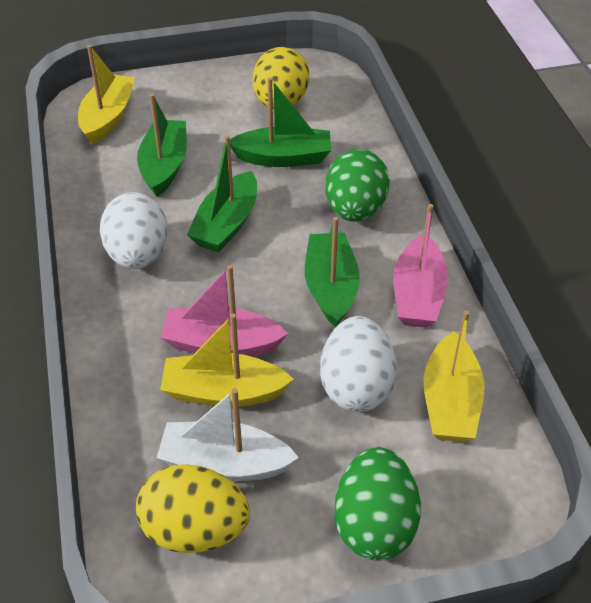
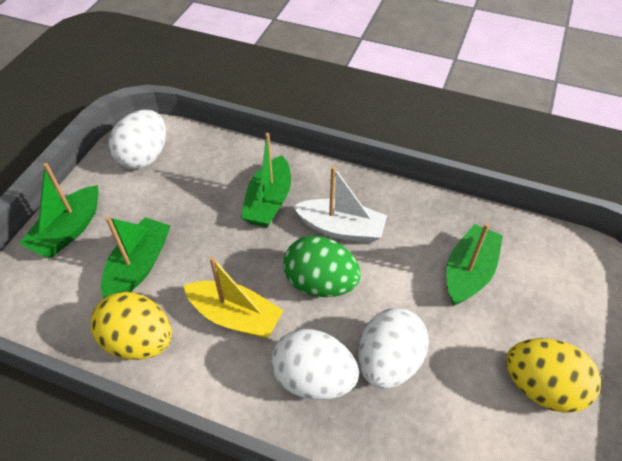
green egg: [325,149,390,222] [334,447,421,560] = 2 -> [284,235,361,297] = 1
pink boat: [160,265,288,356] [393,204,449,328] = 2 -> none = 0
white egg: [100,192,168,269] [320,316,397,412] = 2 -> [109,110,166,169] [271,329,359,400] [358,308,429,389] = 3
yellow boat: [78,45,135,145] [160,313,294,407] [423,310,485,442] = 3 -> [183,256,284,338] = 1

